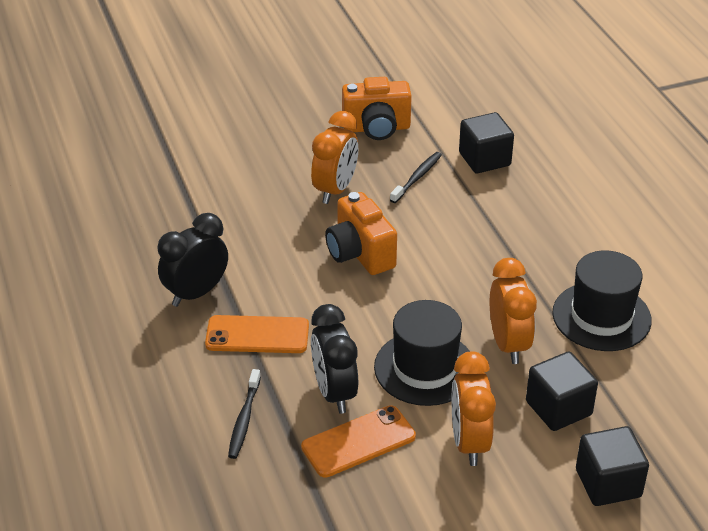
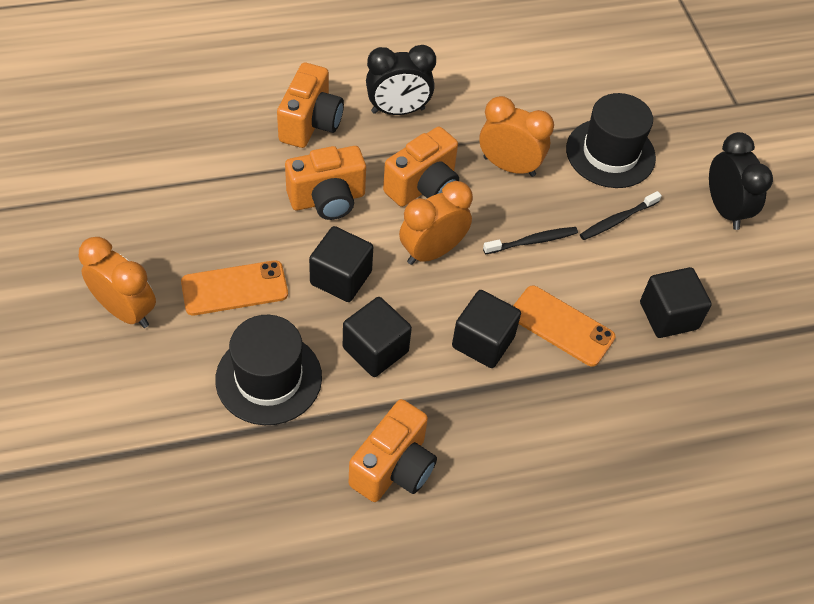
black cube: [459,112,514,173] [526,352,598,431] [576,426,649,506] = 3 -> [309,226,373,302] [343,297,412,377] [452,290,521,368] [640,267,712,338] = 4
orange camera: [325,192,397,275] [342,77,412,140] = 2 -> [277,63,344,148] [285,146,366,220] [349,399,437,502] [383,127,459,207] = 4

